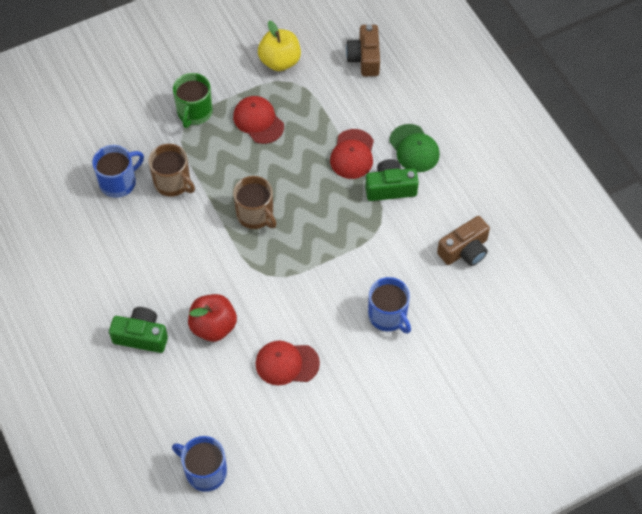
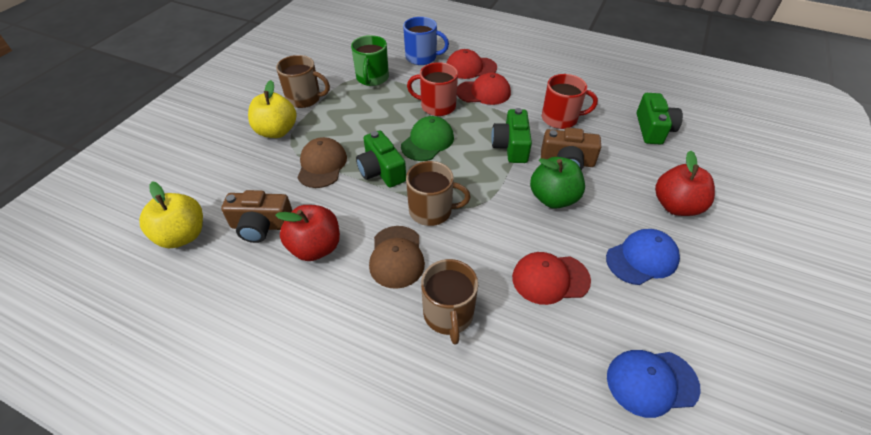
blue cap: none = 0 -> [606,229,680,285] [607,350,701,418] = 2
blue mug: [92,145,144,198] [172,436,227,492] [368,277,411,333] = 3 -> [403,17,449,65] = 1
brown cap: none = 0 -> [297,137,347,188] [369,226,425,289] = 2
brown mug: [149,144,195,197] [233,176,276,229] = 2 -> [276,55,330,108] [406,161,470,226] [421,259,478,345] = 3
green apple: none = 0 -> [530,157,585,209] = 1
green camera: [109,307,168,353] [365,159,419,201] = 2 -> [356,130,406,187] [491,108,532,163] [637,93,683,145] = 3
red apple: [188,294,237,342] = 1 -> [275,205,340,261] [655,150,715,216] = 2
red mug: none = 0 -> [407,62,458,116] [542,74,598,129] = 2
yellow apple: [258,21,301,71] = 1 -> [139,182,203,248] [248,80,297,138] = 2

